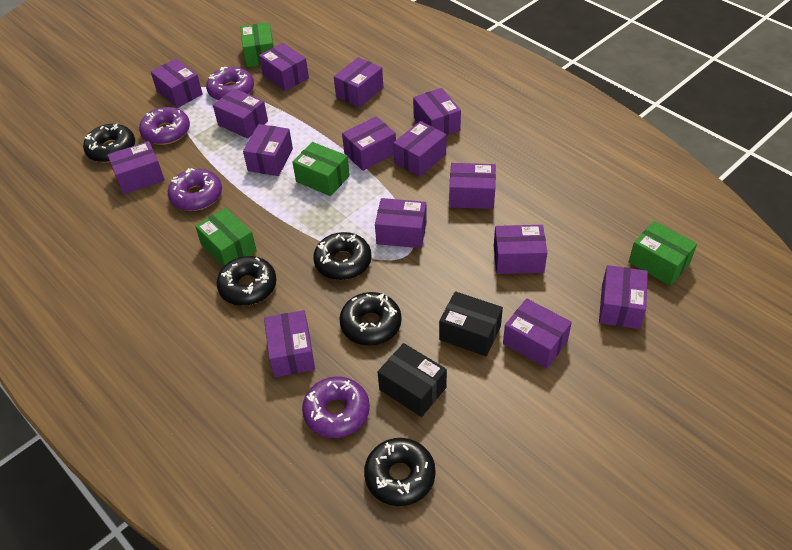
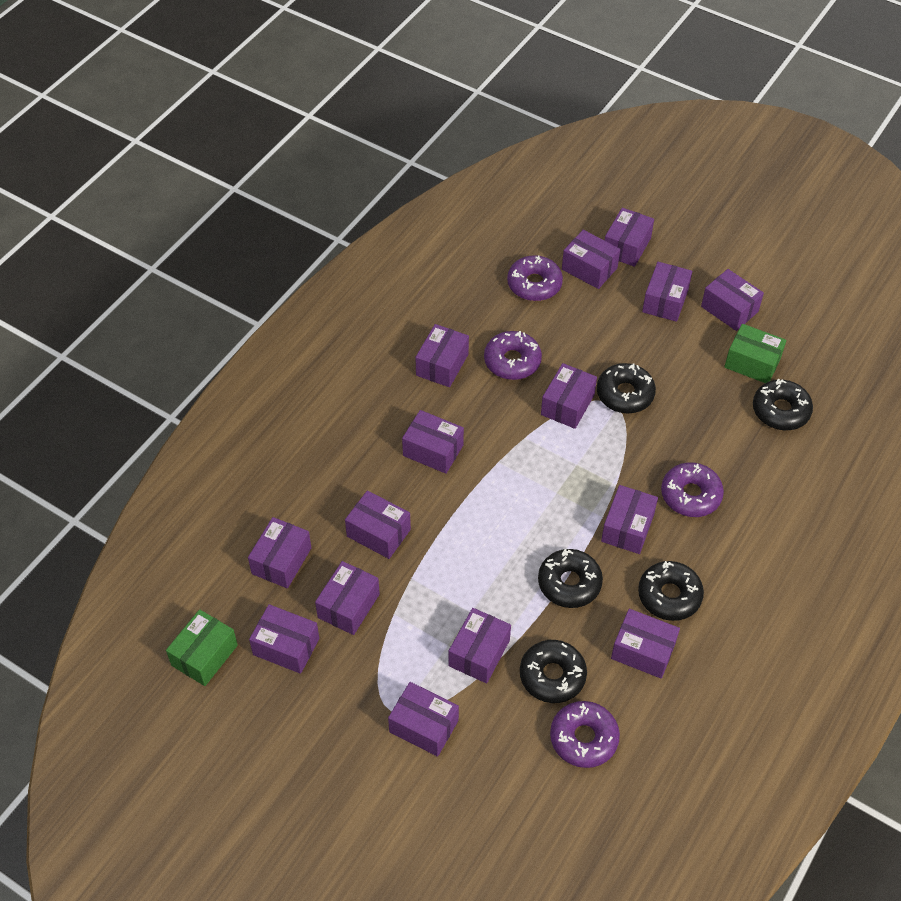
black box: [378,343,447,417] [439,291,503,356] = 2 -> none = 0
green box: [195,208,257,267] [240,23,274,67] [292,142,350,196] [629,221,697,286] = 4 -> [166,609,238,686] [724,324,786,383] = 2

